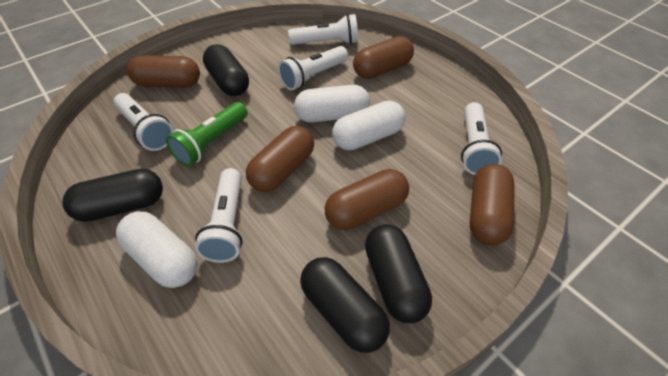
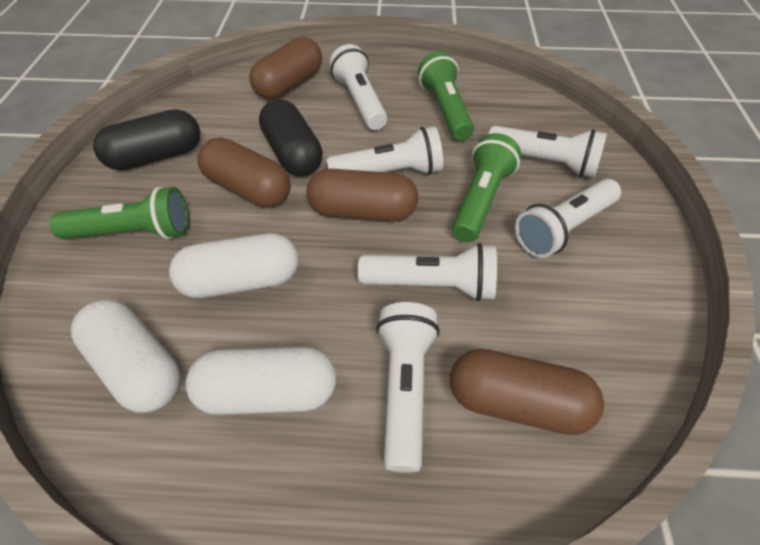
black capsule: [63,169,163,222] [203,44,249,96] [300,257,390,353] [365,224,432,323] = 4 -> [93,109,201,170] [259,99,323,177] = 2
brown capsule: [127,55,200,88] [246,126,314,192] [325,169,409,230] [353,36,414,79] [470,164,514,245] = 5 -> [197,137,291,208] [250,37,322,99] [306,168,418,222] [450,349,604,435] = 4
green flashlight: [166,102,247,167] = 1 -> [50,187,189,239] [418,51,474,141] [452,133,521,242] = 3
white flashlight: [113,93,173,151] [195,168,243,263] [278,46,348,90] [288,14,358,45] [461,102,502,175] = 5 -> [327,126,443,175] [329,44,387,130] [358,243,497,301] [376,302,440,473] [489,126,607,178] [515,179,621,258] = 6

